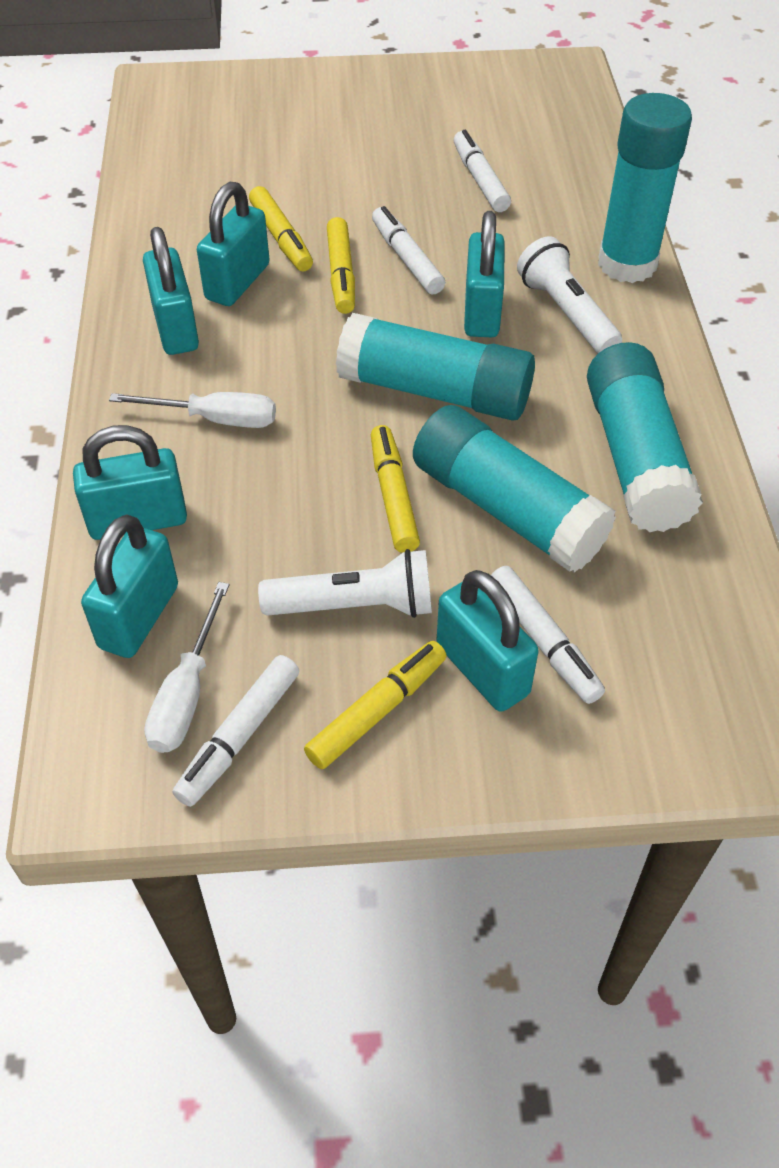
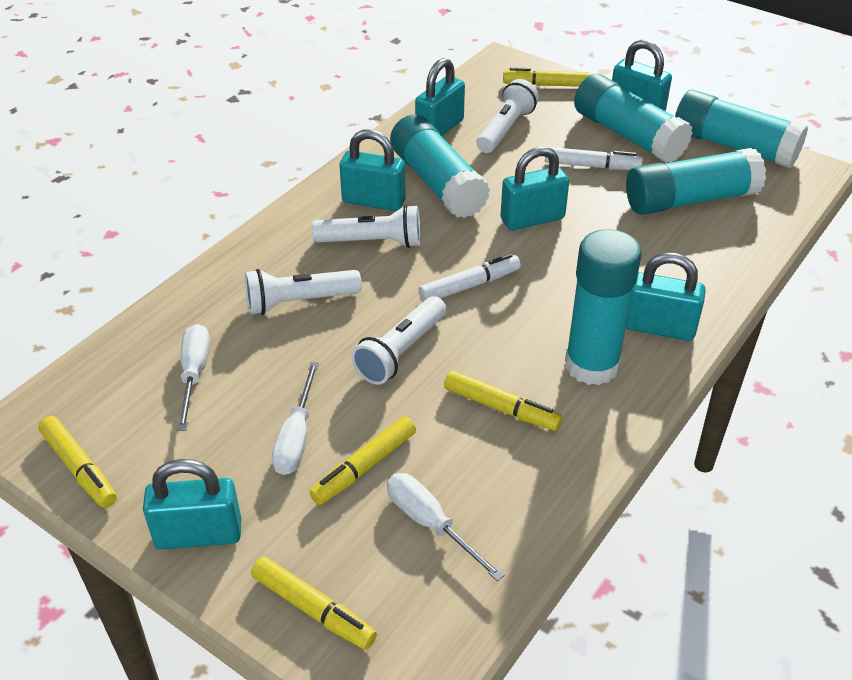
turquoise glue stick: [336,313,535,421] [413,405,616,573] [587,342,703,532] [598,93,692,283] = 4 -> [390,115,490,218] [565,229,642,385] [574,74,693,163] [626,148,766,215] [675,90,808,168] = 5
white flashlight: [258,549,432,618] [517,236,622,354] = 2 -> [245,269,362,315] [312,205,420,248] [351,296,446,385] [477,79,539,153] = 4
white marker: [172,655,299,807] [372,206,445,295] [454,130,511,212] [491,566,605,704] = 4 -> [419,254,521,302] [545,147,643,170] = 2
white screwdriver: [109,392,276,428] [144,582,230,753] = 2 -> [177,324,210,431] [272,362,319,475] [387,473,504,581] = 3
yellow marker: [249,186,313,272] [304,641,447,769] [327,217,355,314] [371,425,420,553] = 4 -> [38,416,117,508] [251,557,377,650] [310,416,416,505] [444,371,562,431] [503,67,591,87] = 5

